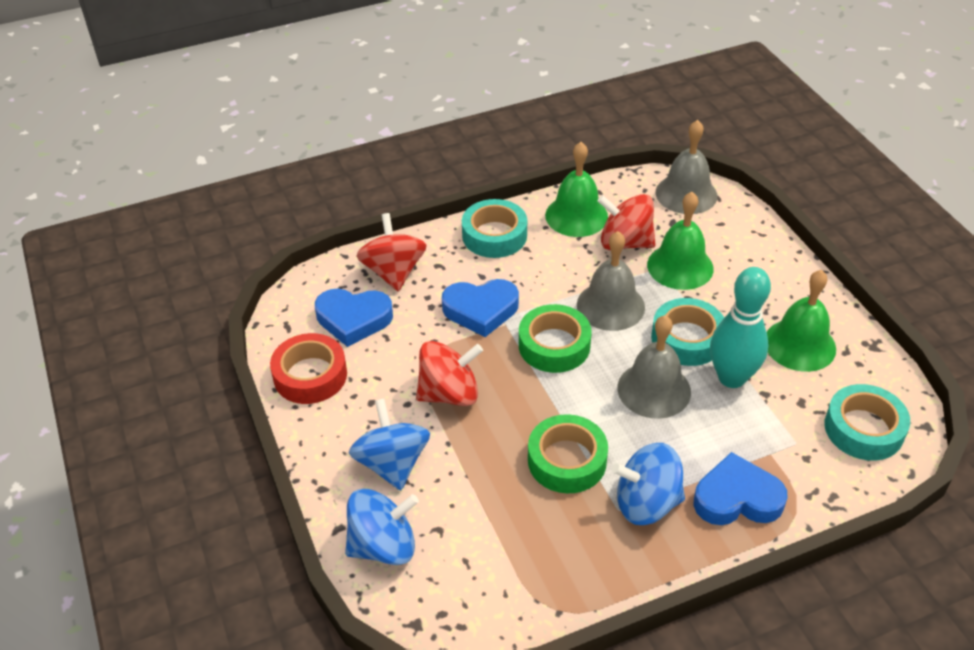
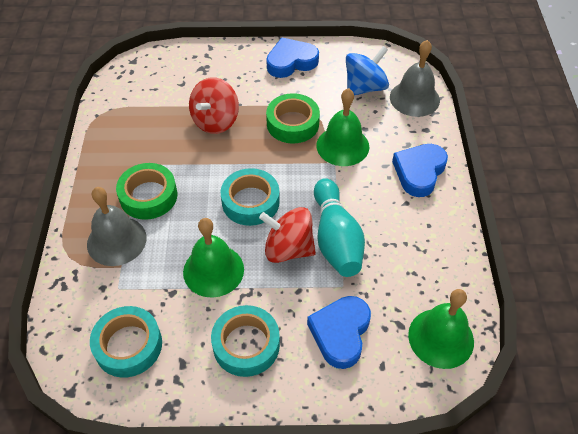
blue spinning top: [345,489,419,565] [349,399,430,490] [612,443,685,525] = 3 -> [346,46,389,96] = 1
grey bell: [577,231,645,331] [617,315,691,419] [656,120,717,214] = 3 -> [87,187,146,266] [390,40,440,117] = 2
red spinning top: [357,213,427,291] [416,341,483,406] [597,194,656,250] = 3 -> [189,77,239,134] [259,207,316,263] = 2
red tape: [270,333,347,404] = 1 -> none = 0

